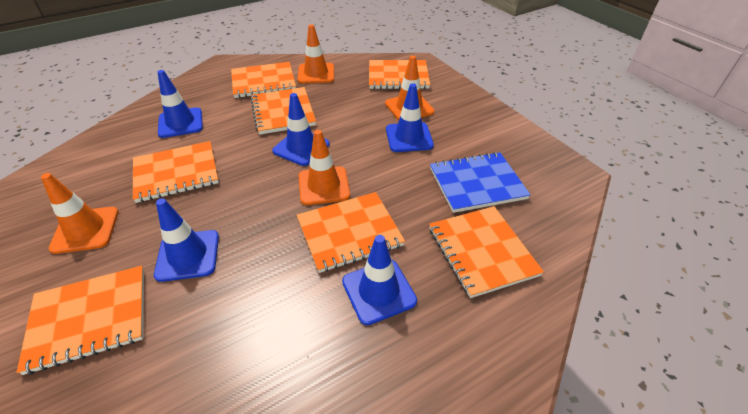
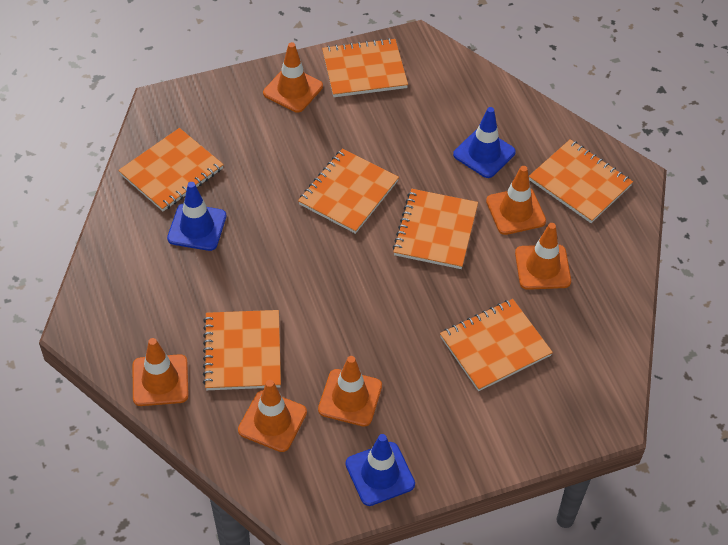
blue notebook: [430,152,531,213] = 1 -> none = 0
blue traffic cone: [154,198,219,282] [158,70,203,138] [272,93,330,166] [342,235,417,325] [386,83,434,152] = 5 -> [167,182,226,251] [345,434,415,506] [453,107,516,178] = 3
orange traffic cone: [41,173,119,254] [298,24,334,84] [299,130,350,205] [385,56,435,121] = 4 -> [133,338,189,406] [238,380,307,452] [263,42,323,113] [318,356,382,427] [486,166,546,235] [515,223,571,290] = 6

